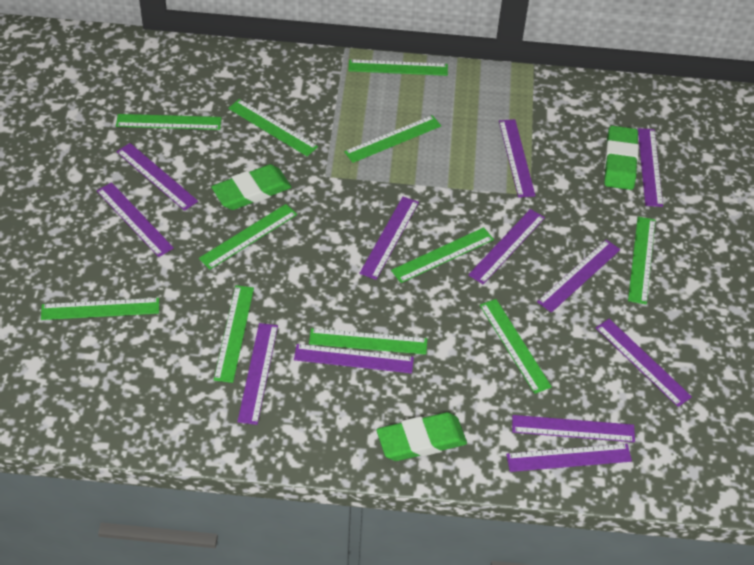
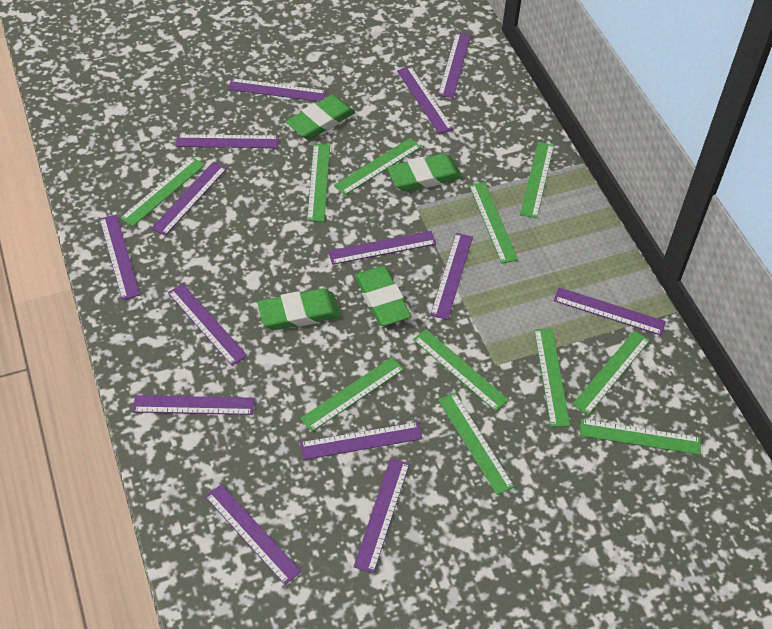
green eraser: [211,164,291,210] [377,412,467,461] [604,126,639,190] = 3 -> [257,288,341,330] [286,95,355,140] [354,266,411,326] [387,153,462,192] = 4
purple ruler: [97,182,174,257] [116,143,198,211] [237,323,278,425] [294,344,414,374] [359,197,419,280] [468,209,545,284] [499,119,536,198] [506,444,632,472] [512,415,635,442] [537,240,620,313] [596,319,692,407] [638,128,663,207] = 12 -> [99,214,140,300] [133,395,254,415] [151,162,227,236] [168,284,247,366] [176,134,278,148] [205,484,301,585] [228,78,326,102] [300,422,422,460] [328,231,436,265] [353,458,410,573] [397,66,453,134] [430,233,473,320] [438,33,471,98] [554,287,666,335] = 14

